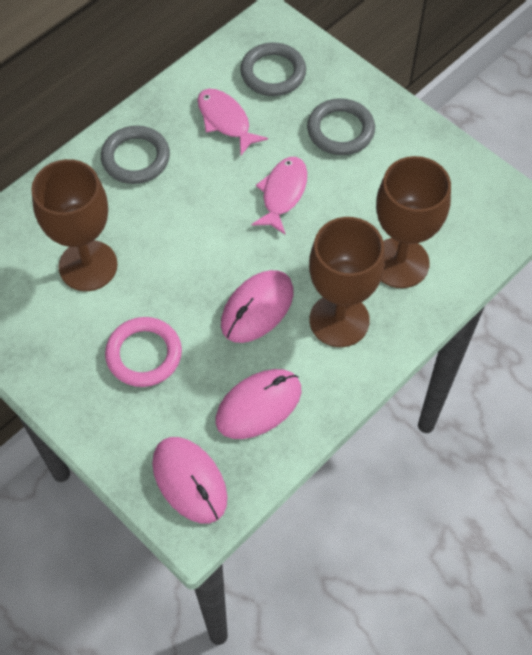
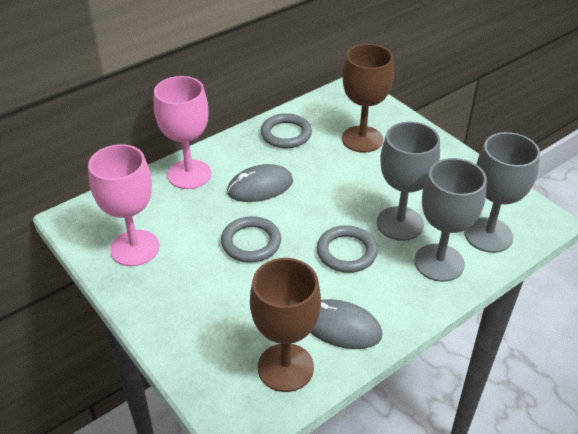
brown goblet: [31,159,118,291] [309,217,385,347] [376,156,451,288] = 3 -> [250,258,321,392] [342,44,394,153] = 2
grey goblet: none = 0 -> [377,122,440,241] [414,158,487,282] [464,132,540,253] = 3
grey mouse: none = 0 -> [227,164,293,202] [311,299,382,349] = 2
pink fish: [197,89,268,155] [251,157,307,234] = 2 -> none = 0
pink goblet: none = 0 -> [88,144,159,266] [154,76,211,189] = 2
pink mouse: [152,437,228,523] [216,369,302,439] [221,270,294,343] = 3 -> none = 0
pink ring: [105,317,182,387] = 1 -> none = 0

